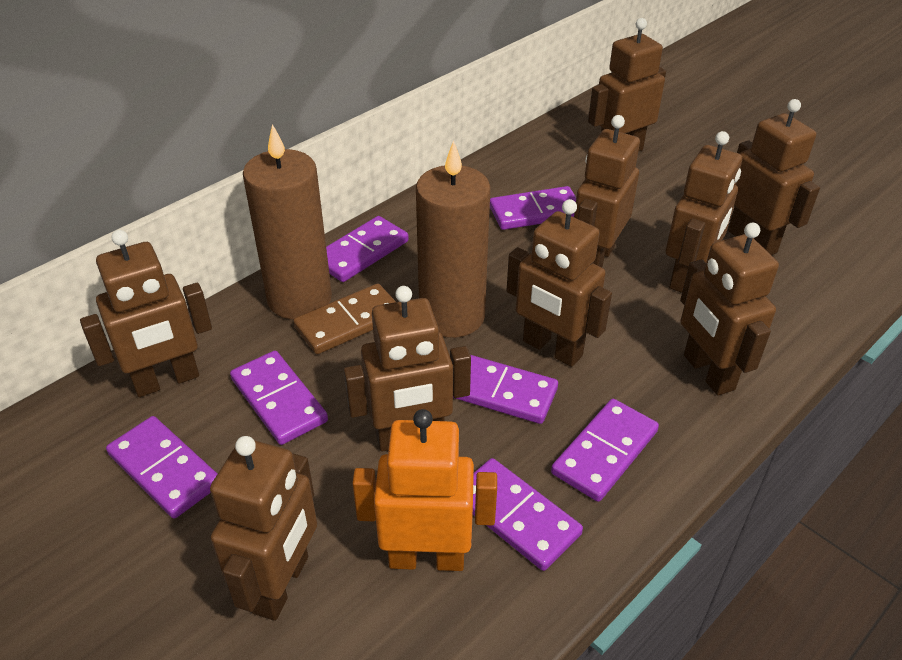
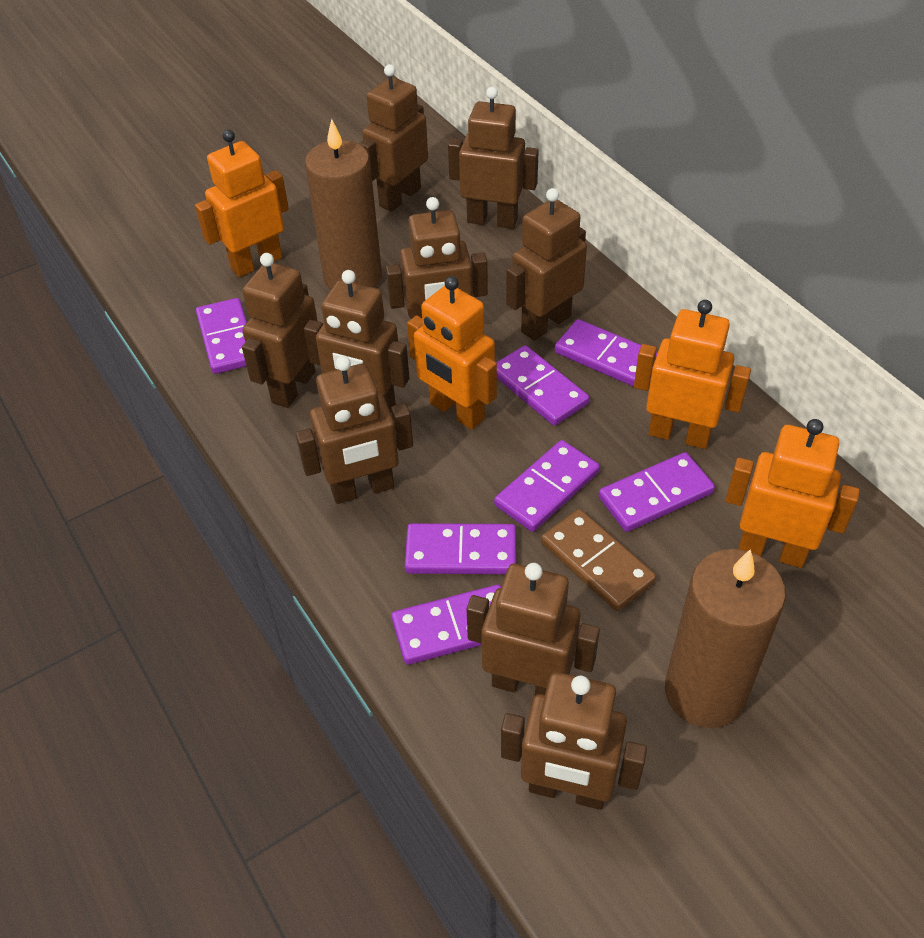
orange robot: [352,409,497,571] = 1 -> [195,129,289,277] [407,276,497,430] [634,300,751,449] [726,419,860,568] = 4

